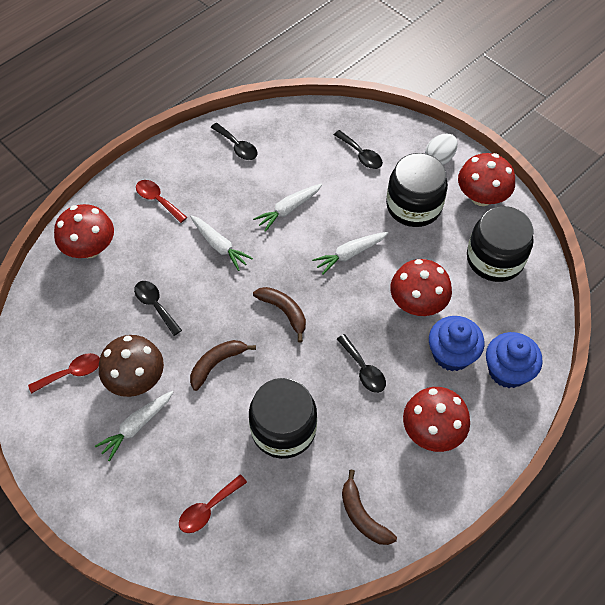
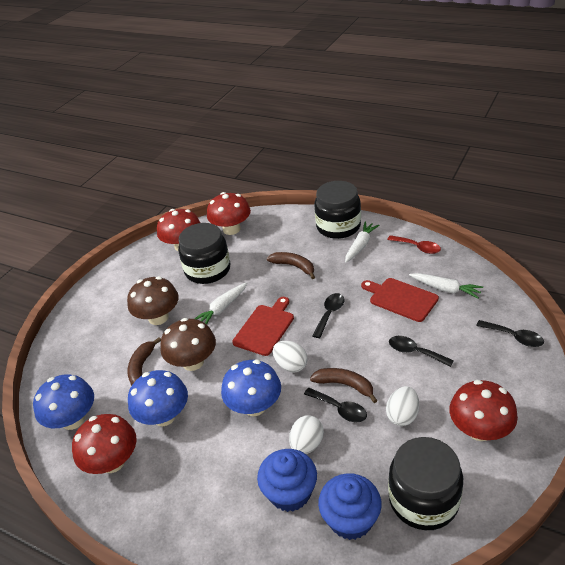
blue mushroom: none = 0 -> [33,374,94,430] [128,370,188,426] [221,360,281,416] = 3
brown mushroom: [99,335,164,397] = 1 -> [127,276,179,325] [160,318,216,371] = 2
red cutting board: none = 0 -> [232,297,294,356] [361,278,439,322] = 2
red spoon: [28,353,100,394] [136,180,187,223] [179,474,247,533] = 3 -> [387,235,441,254] = 1
white carrot: [95,391,173,461] [190,215,253,271] [253,184,322,232] [312,232,388,275] = 4 -> [194,282,247,324] [345,222,380,263] [409,273,483,299] = 3
white egg: [425,134,458,165] = 1 -> [273,341,308,372] [289,415,324,454] [386,386,419,426] = 3

